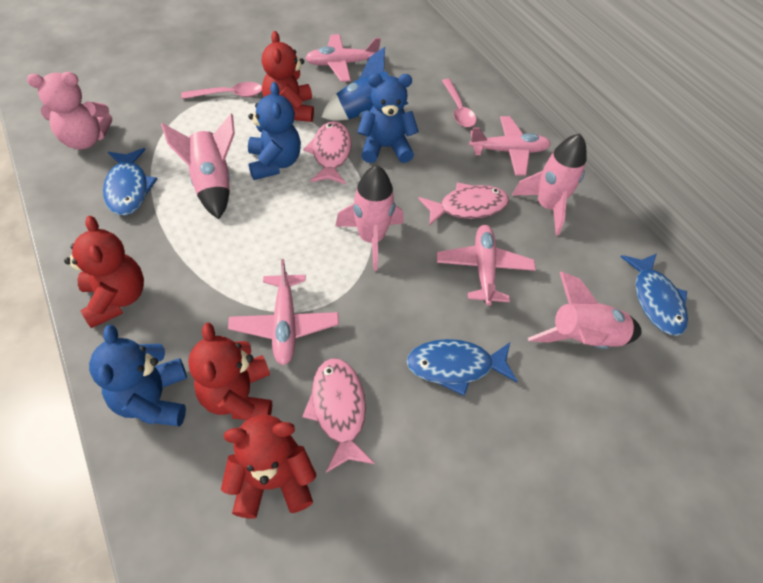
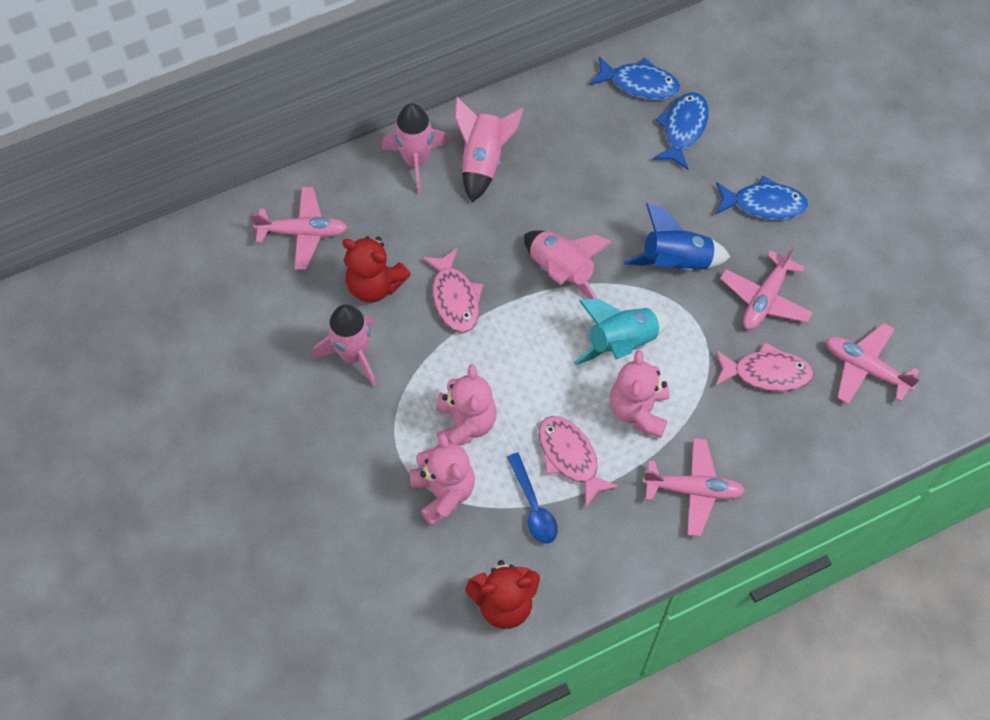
blue spoon: none = 0 -> [507,452,558,544] = 1
blue teddy bear: [89,325,187,426] [248,82,301,180] [357,74,419,163] = 3 -> none = 0
pink spoon: [181,82,262,99] [442,79,476,127] = 2 -> none = 0
pink teddy bear: [27,72,112,149] = 1 -> [409,433,475,526] [436,364,497,446] [610,350,669,438] = 3
red teddy bear: [64,216,144,328] [188,322,272,421] [221,415,316,519] [262,31,314,122] = 4 -> [342,236,411,303] [465,560,540,629] = 2
turquoise rocket: none = 0 -> [574,298,670,365] = 1

